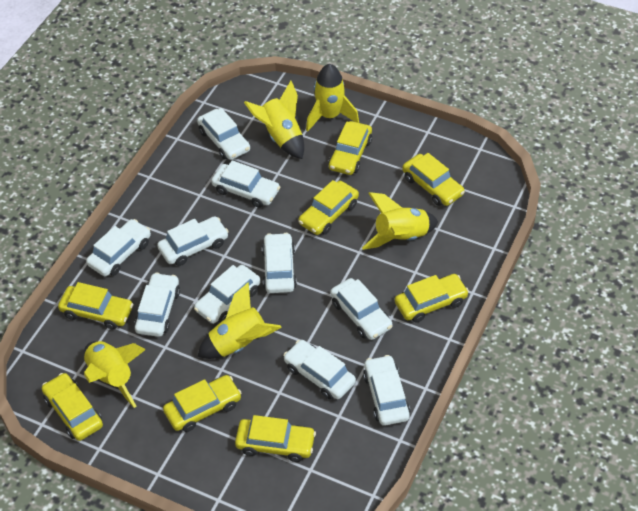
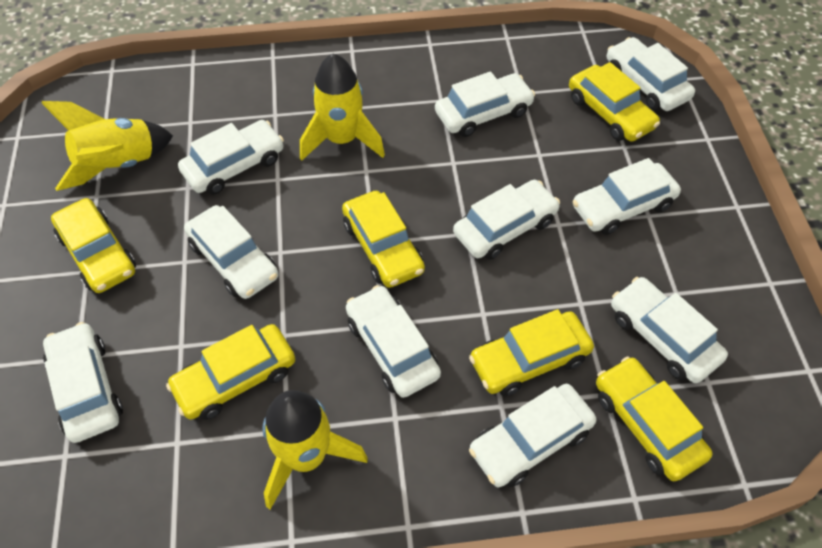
yellow car: [42,373,103,441] [58,282,133,329] [163,375,242,432] [235,415,316,462] [298,180,359,235] [329,121,372,175] [395,274,469,323] [402,153,465,206] = 8 -> [51,198,136,293] [166,324,295,420] [342,191,425,288] [469,309,594,396] [569,62,660,142] [596,356,713,481] = 6
yellow rocket: [84,341,146,408] [197,282,282,359] [244,81,304,159] [306,64,359,132] [362,192,438,250] = 5 -> [41,101,173,191] [262,390,368,509] [300,54,385,161] = 3

